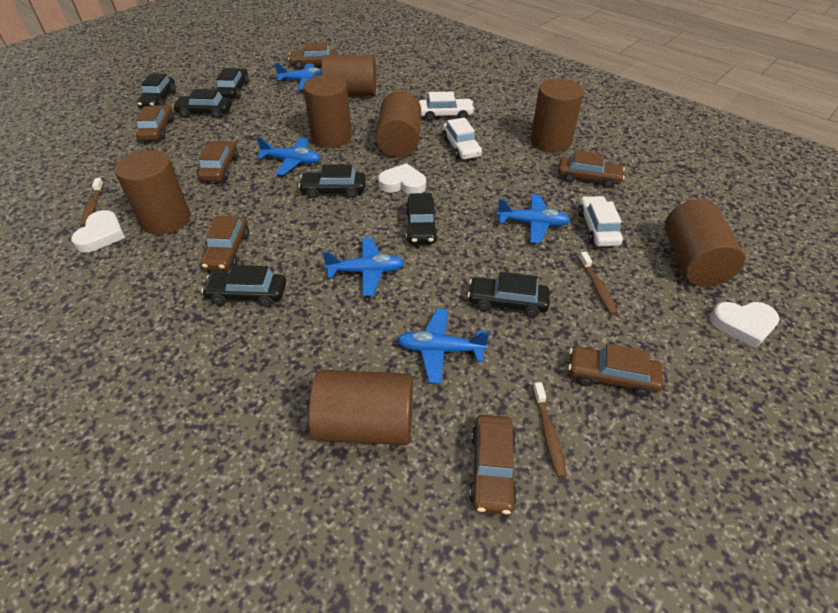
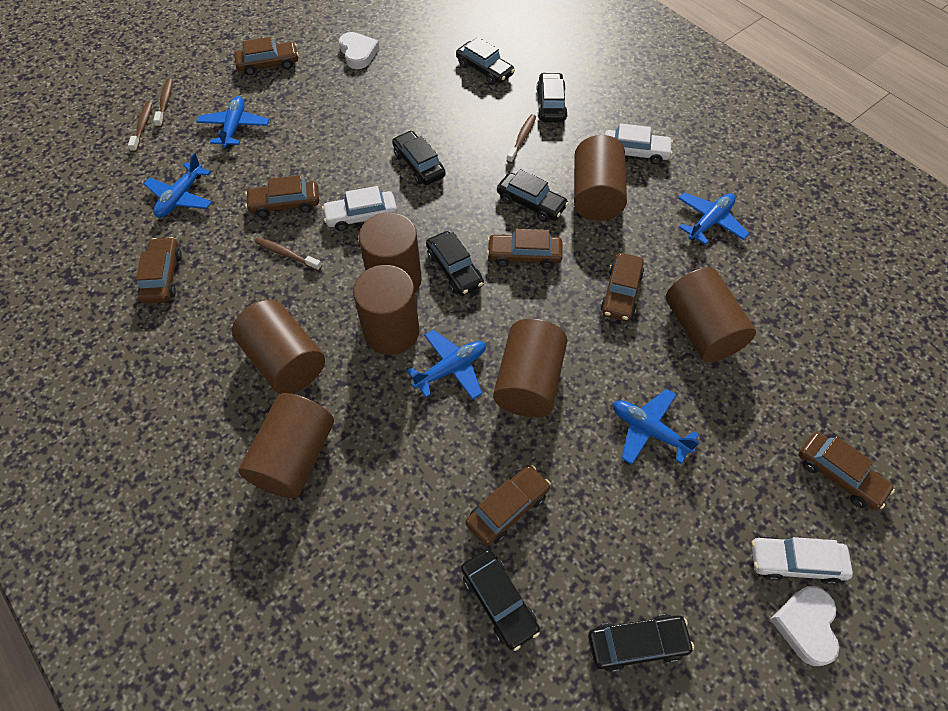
brown toothbrush: [80,178,104,227] [533,382,567,478] [579,252,618,315] = 3 -> [128,101,153,152] [153,79,173,128] [255,237,322,271] [506,114,536,163] = 4
white heart: [71,210,125,253] [378,163,426,194] [710,302,780,349] = 3 -> [339,32,379,69] [770,586,839,666] = 2

